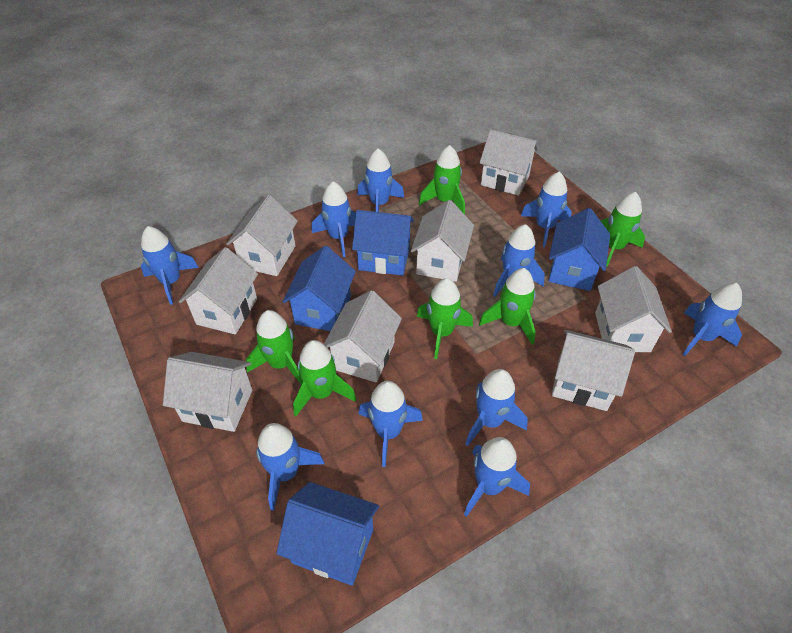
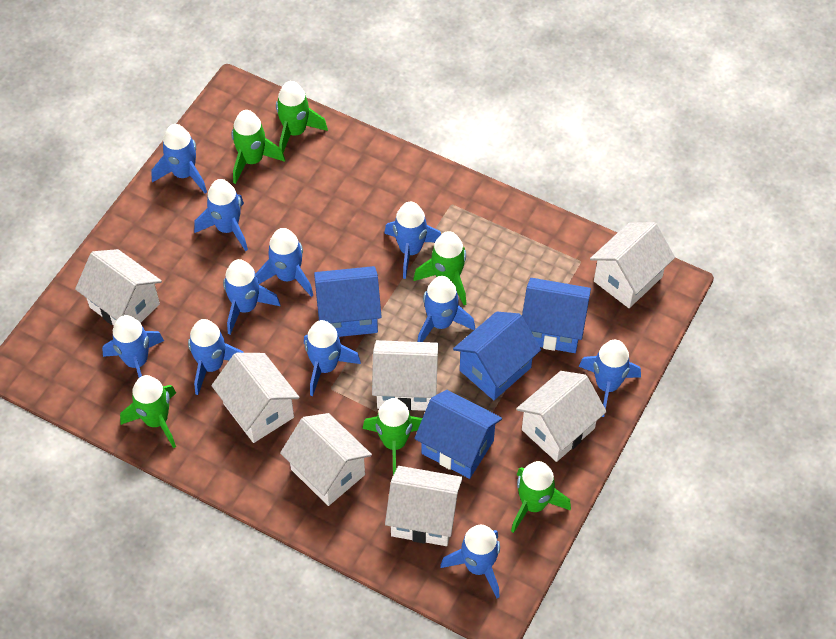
blue rocket: [141,226,199,305] [256,423,325,511] [312,181,356,257] [357,148,404,212] [359,381,423,467] [464,437,530,517] [465,369,528,446] [493,224,545,297] [521,172,572,247] [682,283,742,356] = 10 -> [102,315,164,378] [152,124,207,194] [188,319,244,395] [194,179,248,251] [223,259,280,335] [256,228,313,297] [304,320,361,396] [384,202,441,279] [417,276,475,342] [440,525,500,598] [579,340,641,417] = 11
white house: [163,352,252,432] [179,247,258,334] [226,195,298,276] [324,290,402,382] [411,200,474,282] [479,129,539,196] [552,330,635,411] [595,266,672,352] = 8 -> [75,249,162,325] [211,353,300,443] [280,413,372,506] [372,340,439,411] [385,466,463,546] [516,371,607,462] [590,222,675,308] = 7

